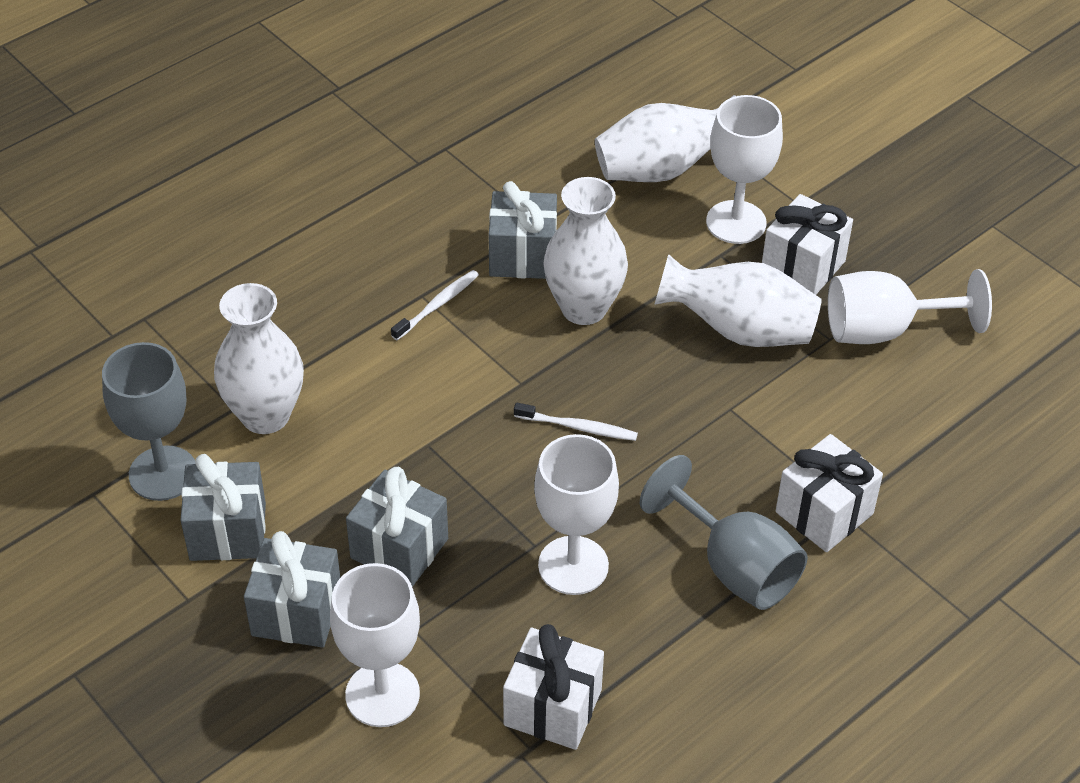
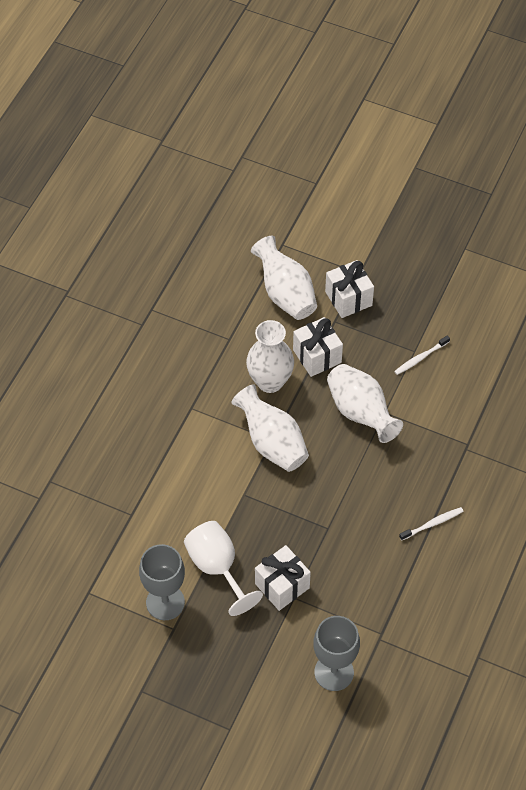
grey gift: [181,454,266,561] [244,531,340,648] [346,467,448,587] [489,181,557,279] = 4 -> none = 0
white goblet: [330,563,420,727] [534,434,619,595] [706,95,783,244] [828,269,992,344] = 4 -> [184,521,263,616] = 1

